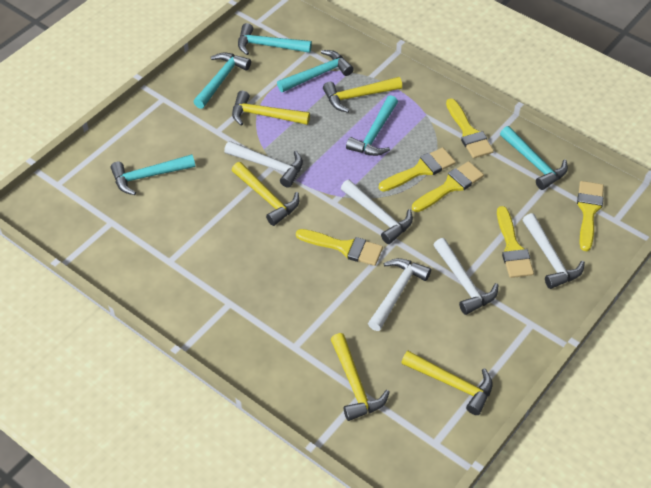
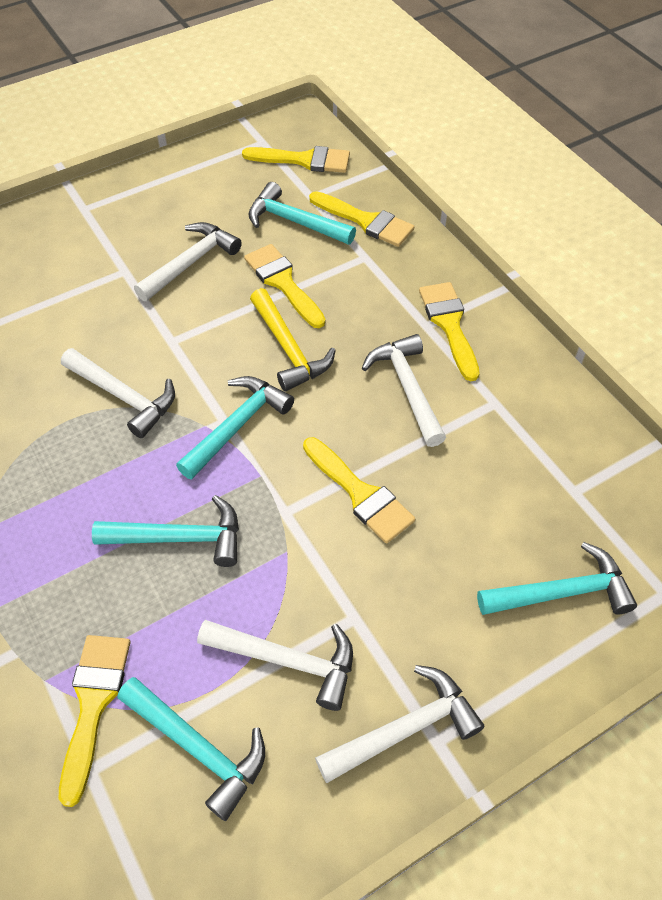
turquoise hammer: [110,154,195,195] [193,53,251,109] [238,23,312,55] [277,50,353,92] [346,95,398,156] [500,126,568,190] = 6 -> [92,495,239,567] [118,677,265,821] [176,376,294,479] [248,182,356,245] [477,542,637,615] = 5
yellow hammer: [232,91,310,125] [232,162,299,226] [323,77,402,113] [331,333,390,421] [401,351,493,415] = 5 -> [250,288,336,391] = 1

